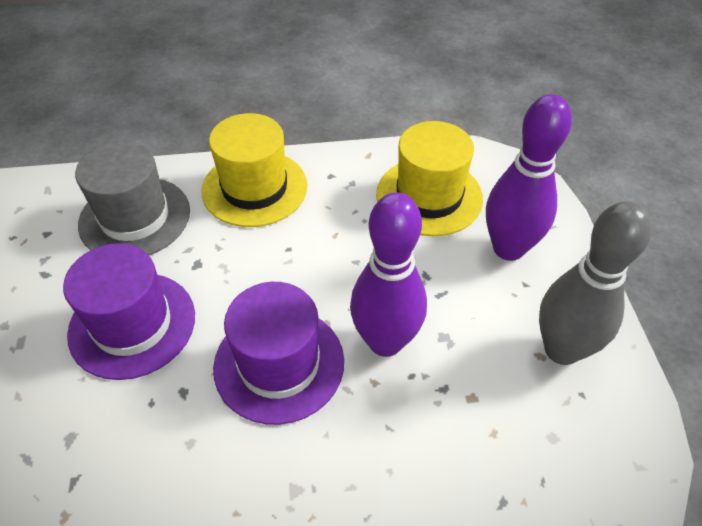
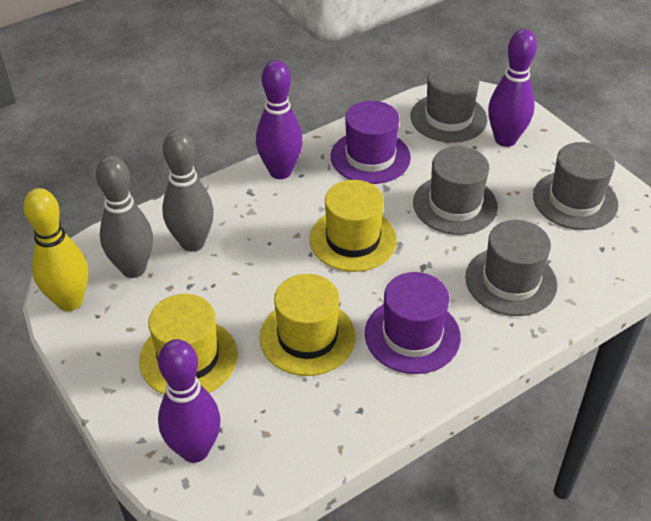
grey bowling pin: [539,201,652,365] = 1 -> [96,156,153,278] [162,130,214,252] = 2
grey hat: [75,141,190,255] = 1 -> [411,63,487,143] [413,146,498,235] [465,220,557,316] [533,142,619,230] = 4
purple bowling pin: [350,192,427,357] [486,94,572,261] = 2 -> [158,339,221,463] [256,60,303,179] [488,29,537,147] = 3
yellow bowling pin: none = 0 -> [23,188,88,311] = 1
yellow hat: [202,113,307,227] [376,121,483,236] = 2 -> [139,294,238,394] [260,274,356,376] [310,180,397,272] = 3

